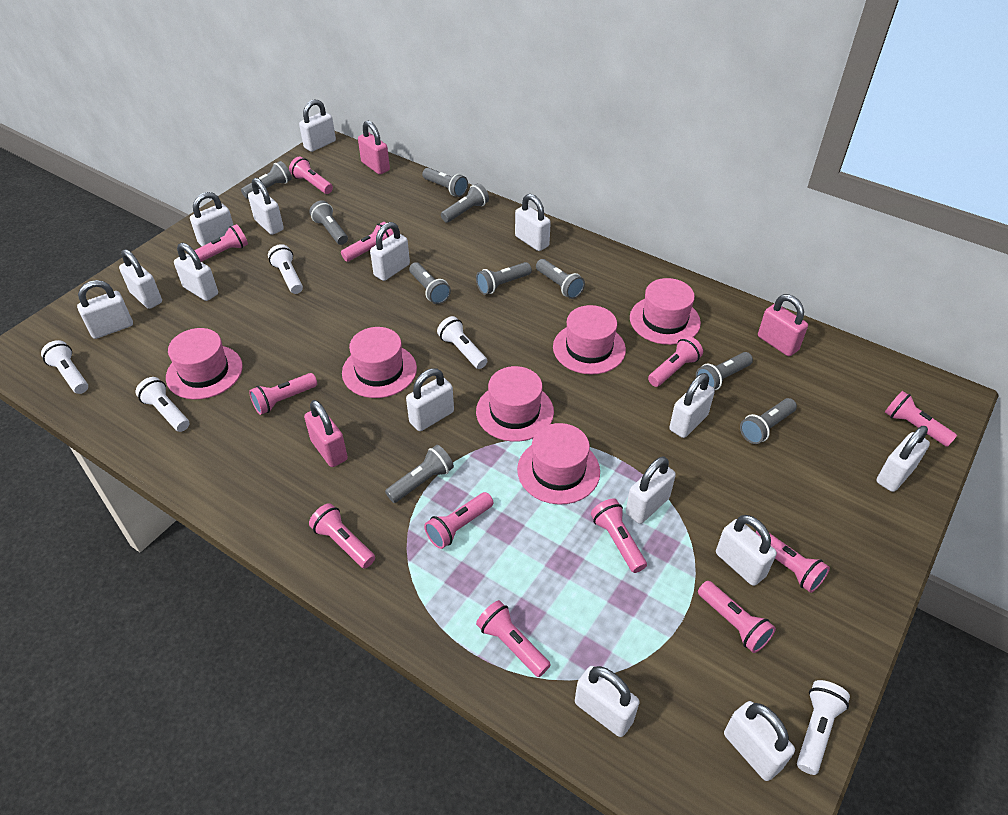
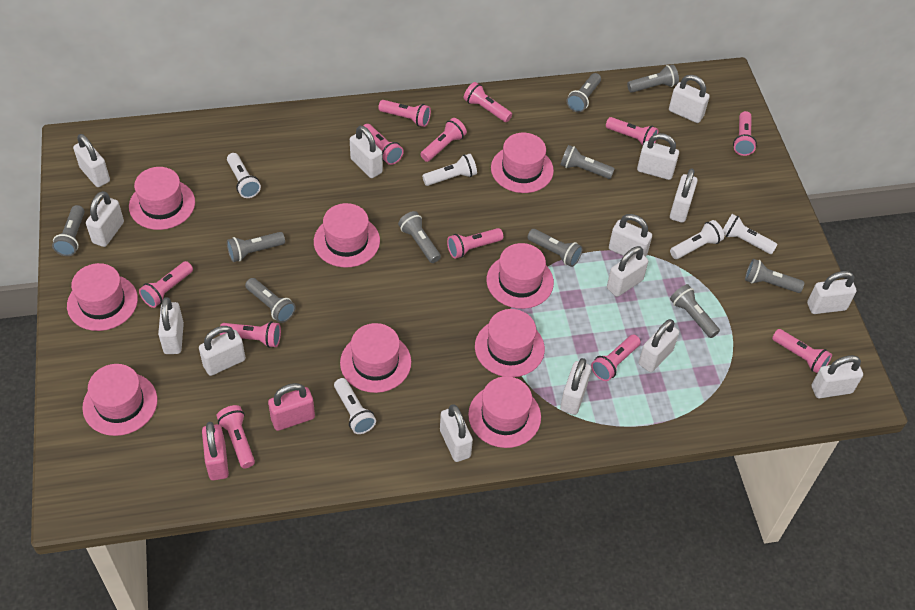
pink hat: [166,328,243,399] [342,327,417,398] [476,366,554,442] [517,423,600,504] [553,305,626,375] [630,278,701,345] = 6 -> [67,263,138,331] [82,364,157,436] [129,167,195,230] [314,203,380,268] [340,323,411,393] [468,376,541,448] [475,309,545,377] [487,243,554,309] [491,133,554,193] = 9
pink padlock: [304,400,348,467] [358,121,390,175] [758,294,808,356] = 3 -> [202,422,229,480] [268,383,315,431] = 2

